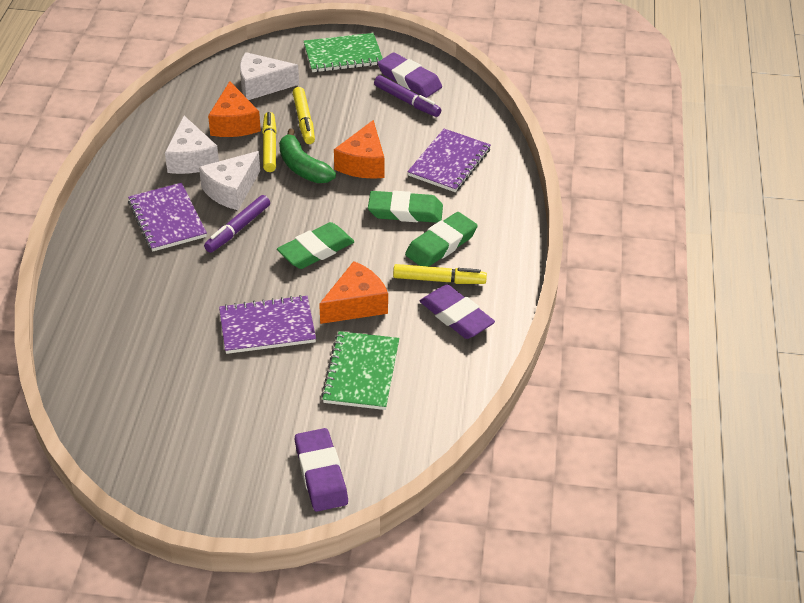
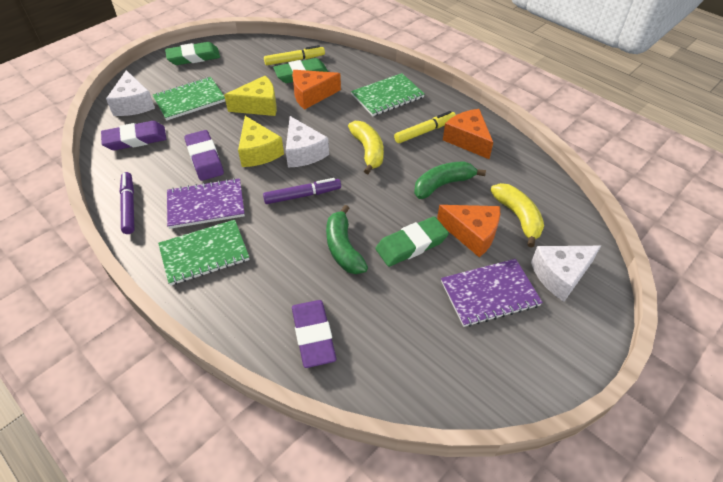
green banana: [279,129,336,183] = 1 -> [326,205,368,274] [414,161,486,199] = 2
green notebook: [304,33,383,72] [321,331,399,410] = 2 -> [153,77,225,120] [158,220,249,286] [351,73,425,116] = 3
purple notebook: [128,183,207,252] [219,295,316,354] [407,129,491,192] = 3 -> [167,178,245,229] [441,259,543,327] = 2
yellow banana: none = 0 -> [348,121,384,174] [490,183,544,248] = 2
yellow cheese: none = 0 -> [224,76,277,116] [238,116,284,167] = 2
yellow marker: [262,112,277,172] [293,87,315,144] [393,264,487,284] = 3 -> [264,45,325,66] [394,111,456,143] = 2

